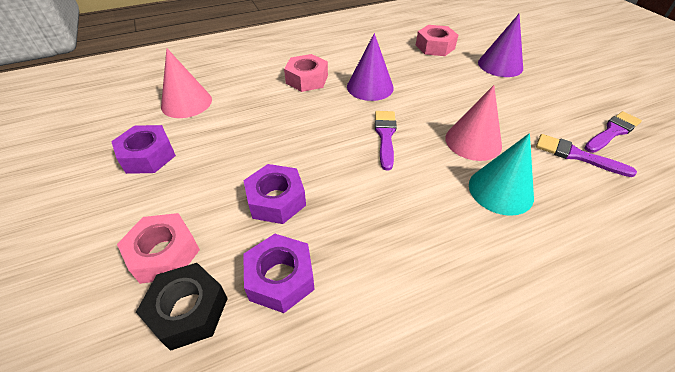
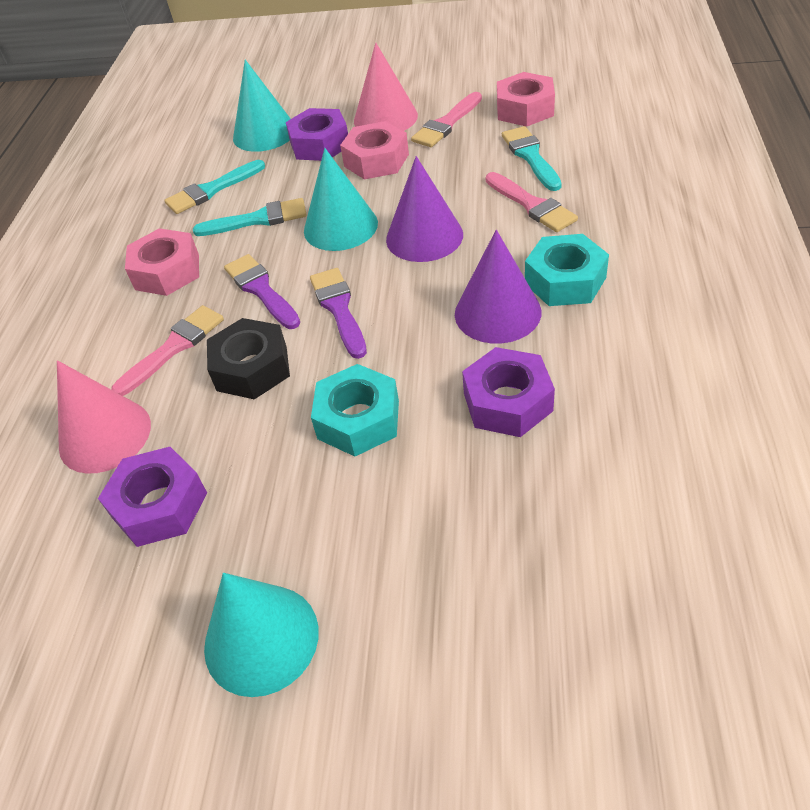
pink brush: none = 0 -> [111,305,224,396] [411,92,482,147] [486,172,578,232] = 3
purple brush: [375,111,397,170] [536,134,637,177] [584,111,642,153] = 3 -> [224,254,300,329] [310,268,367,359] = 2
turquoise brush: none = 0 -> [164,160,265,214] [193,198,307,236] [502,126,562,191] = 3
turquoise cone: [469,133,534,216] = 1 -> [204,573,319,697] [233,60,291,152] [304,148,378,251] = 3
turquoise nut: none = 0 -> [311,364,399,457] [525,234,609,306] = 2

